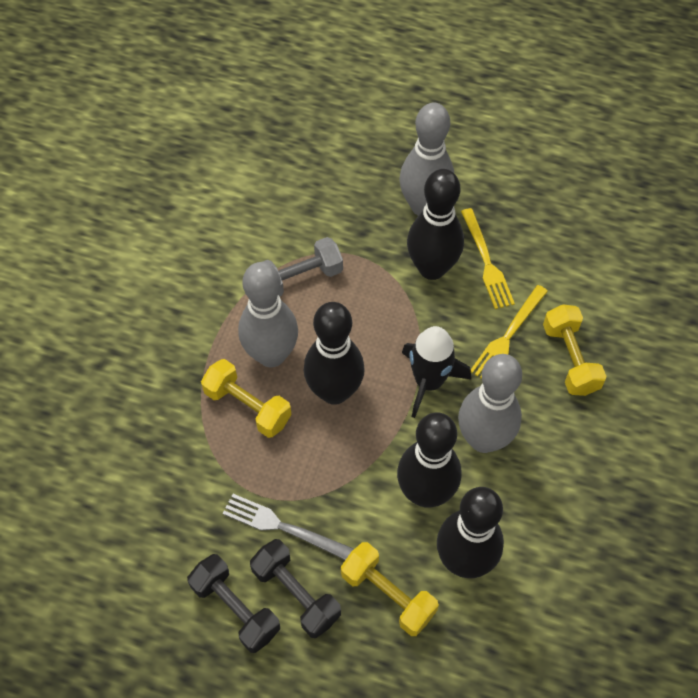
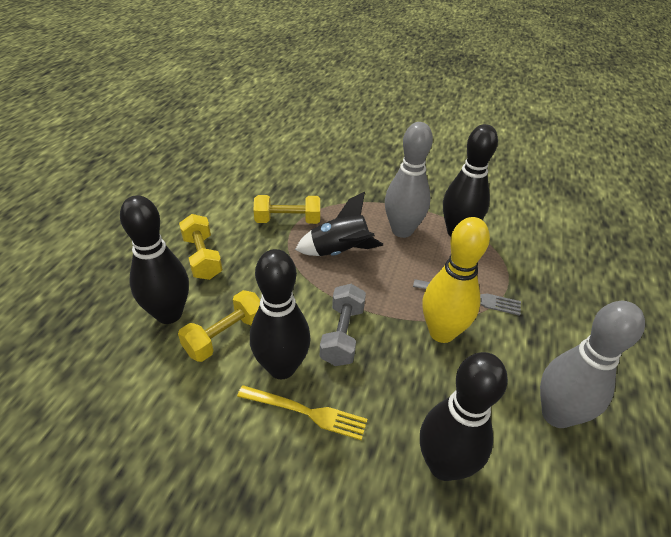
black dumbbell: [187,554,280,653] [250,539,341,638] = 2 -> none = 0
grey bowling pin: [238,262,298,367] [399,103,454,216] [458,354,522,453] = 3 -> [385,122,433,238] [540,301,645,428] = 2
yellow bowling pin: none = 0 -> [422,217,490,343] = 1
yellow fork: [461,208,515,309] [471,285,548,379] = 2 -> [237,385,368,440] = 1

